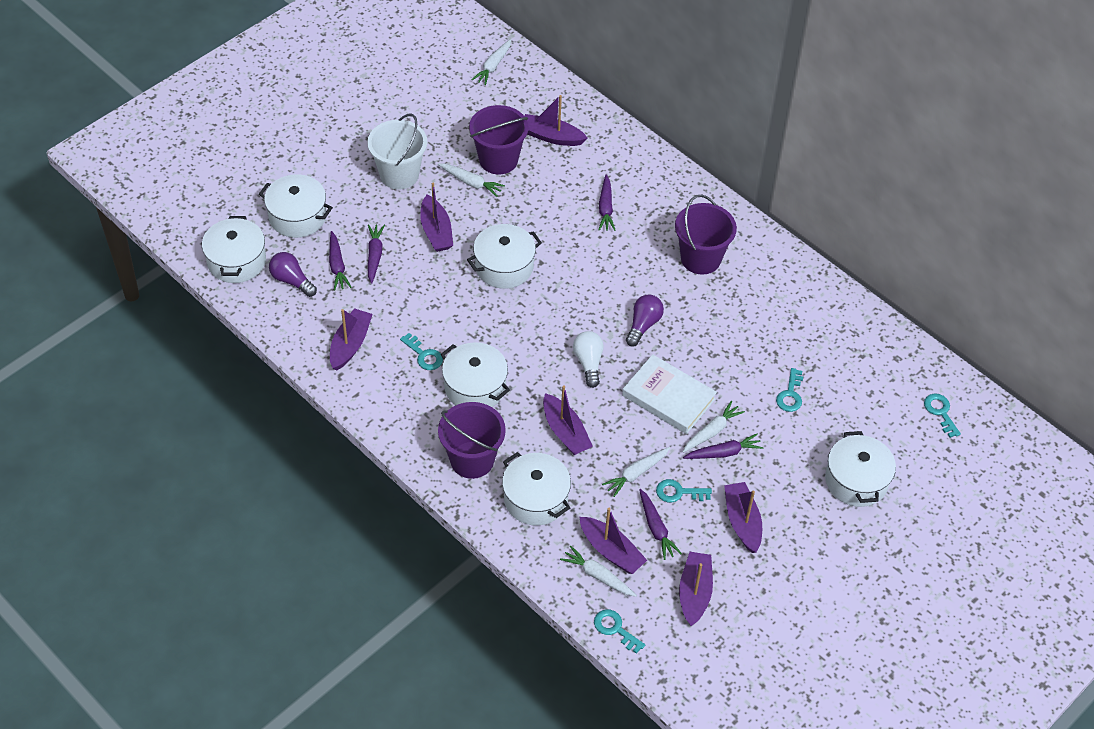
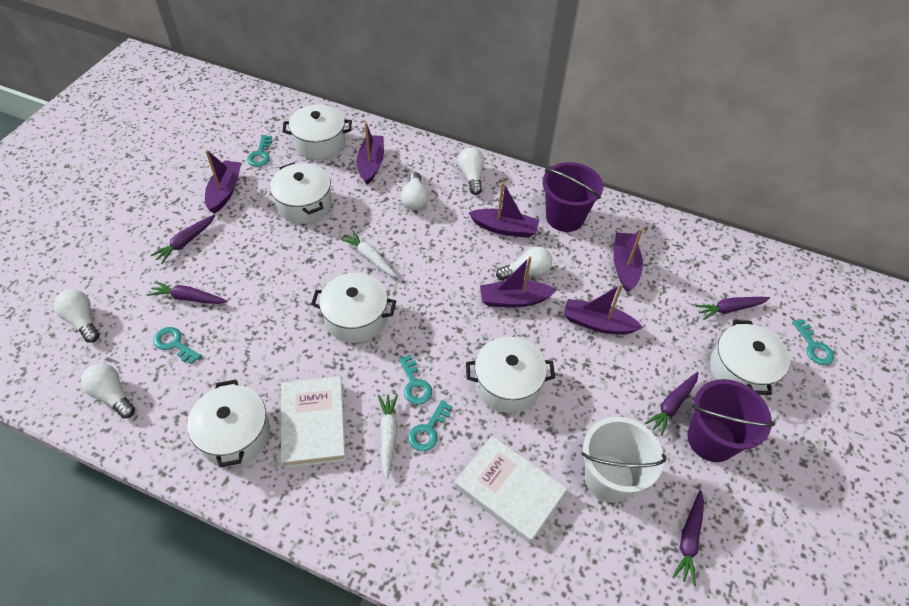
purple boat: [330,308,373,371] [420,183,453,252] [525,95,588,146] [543,385,593,455] [580,508,647,574] [679,552,713,626] [724,482,762,553] = 7 -> [205,150,241,214] [357,123,384,185] [469,182,539,238] [480,256,557,307] [564,284,643,335] [613,229,643,292] = 6
purple bucket: [438,402,506,479] [469,105,528,175] [675,194,737,274] = 3 -> [543,162,603,232] [687,379,775,462] = 2
purple light bulb: [269,252,317,297] [626,294,664,347] = 2 -> none = 0
white book: [622,354,717,434] = 1 -> [281,376,346,468] [455,436,567,544] = 2
white carrot: [438,163,505,197] [471,39,511,85] [560,546,637,597] [602,447,670,497] [682,401,745,453] = 5 -> [340,230,397,277] [378,394,398,479] = 2
white light bulb: [573,331,604,388] = 1 -> [54,289,99,343] [81,363,135,418] [401,172,429,210] [458,147,485,195] [496,246,552,280] = 5

